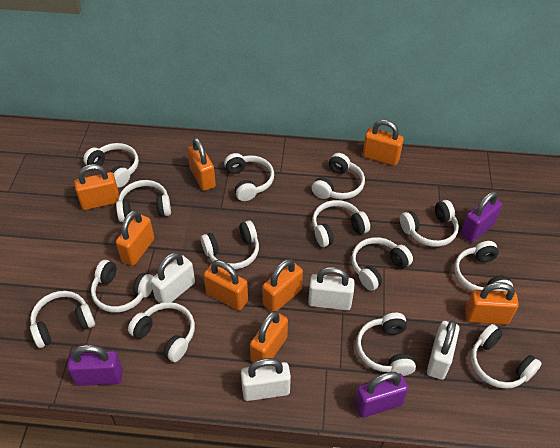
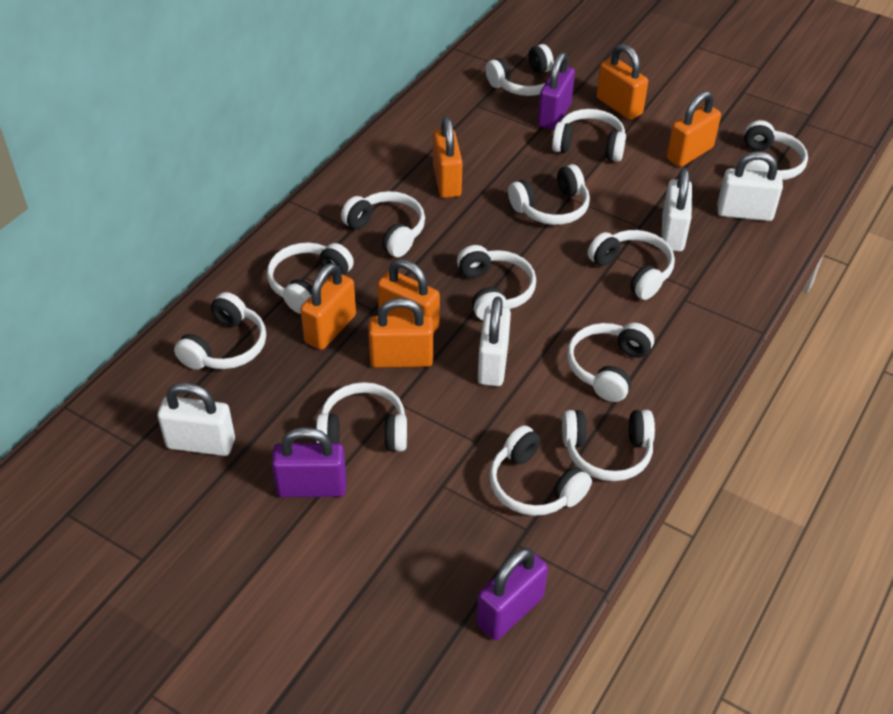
orange padlock: [74,164,119,210] [116,210,154,266] [187,138,216,191] [203,260,248,310] [250,311,288,363] [262,259,303,312] [363,120,404,166] [465,282,519,325] = 8 -> [300,263,356,350] [368,298,433,368] [377,259,440,333] [433,117,462,198] [596,44,648,120] [667,91,721,167] = 6
white headphones: [30,291,95,348] [83,143,139,188] [91,260,153,313] [116,180,171,222] [128,302,195,362] [201,220,259,270] [224,153,274,201] [312,153,365,199] [312,200,370,247] [351,237,413,291] [356,313,416,376] [400,200,459,247] [454,241,513,291] [471,324,542,389] = 14 -> [174,292,266,370] [267,242,354,314] [316,382,407,452] [341,191,425,257] [457,245,536,320] [485,44,554,96] [489,426,592,516] [508,164,590,225] [552,109,626,162] [562,410,655,481] [567,323,654,402] [588,230,675,300] [744,120,808,180] = 13

